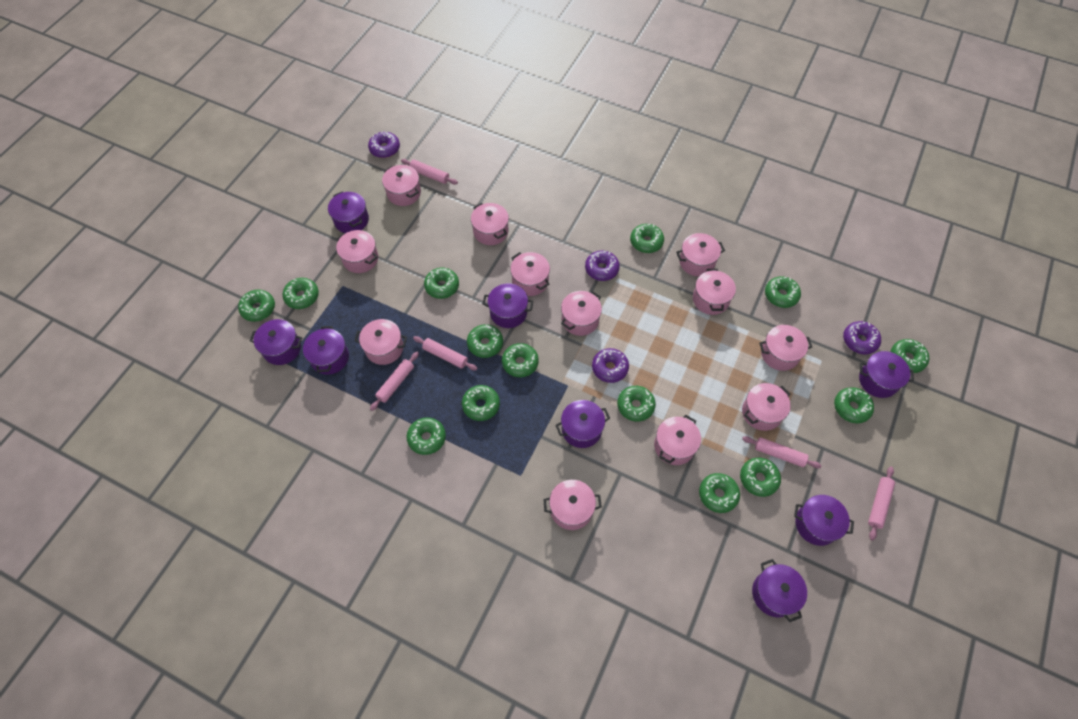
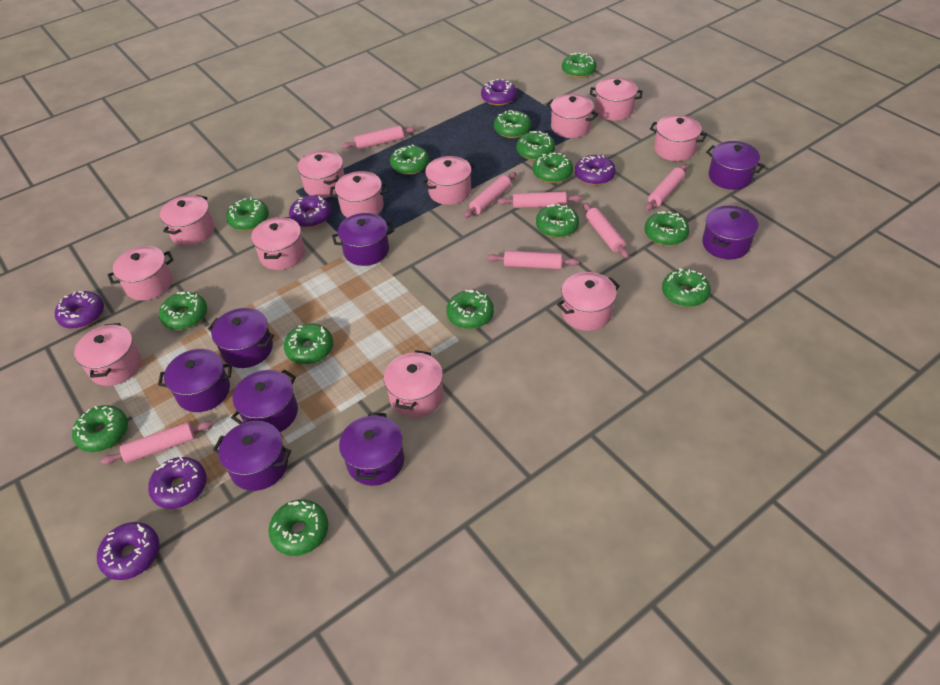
pink rolling pin: [370,352,419,411] [401,159,458,185] [413,336,478,371] [742,436,822,468] [868,466,895,541] = 5 -> [101,421,213,465] [341,126,416,150] [463,172,516,218] [487,251,579,269] [497,191,582,208] [583,203,629,258] [645,164,687,211] = 7
purple donut: [368,132,400,158] [585,250,620,281] [592,348,629,383] [843,321,881,355] = 4 -> [55,291,104,329] [97,522,160,580] [148,457,206,509] [289,195,331,227] [481,79,517,106] [575,155,616,185] = 6

